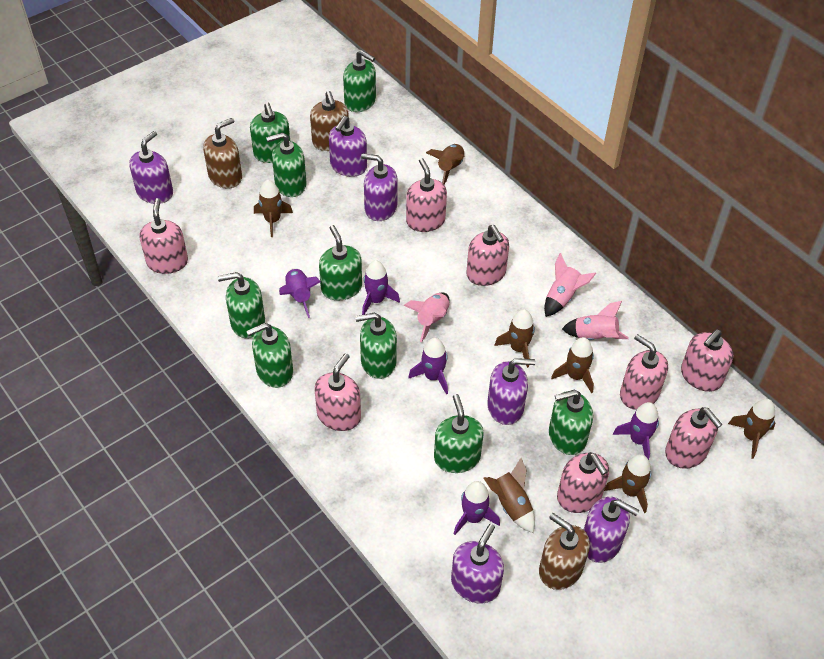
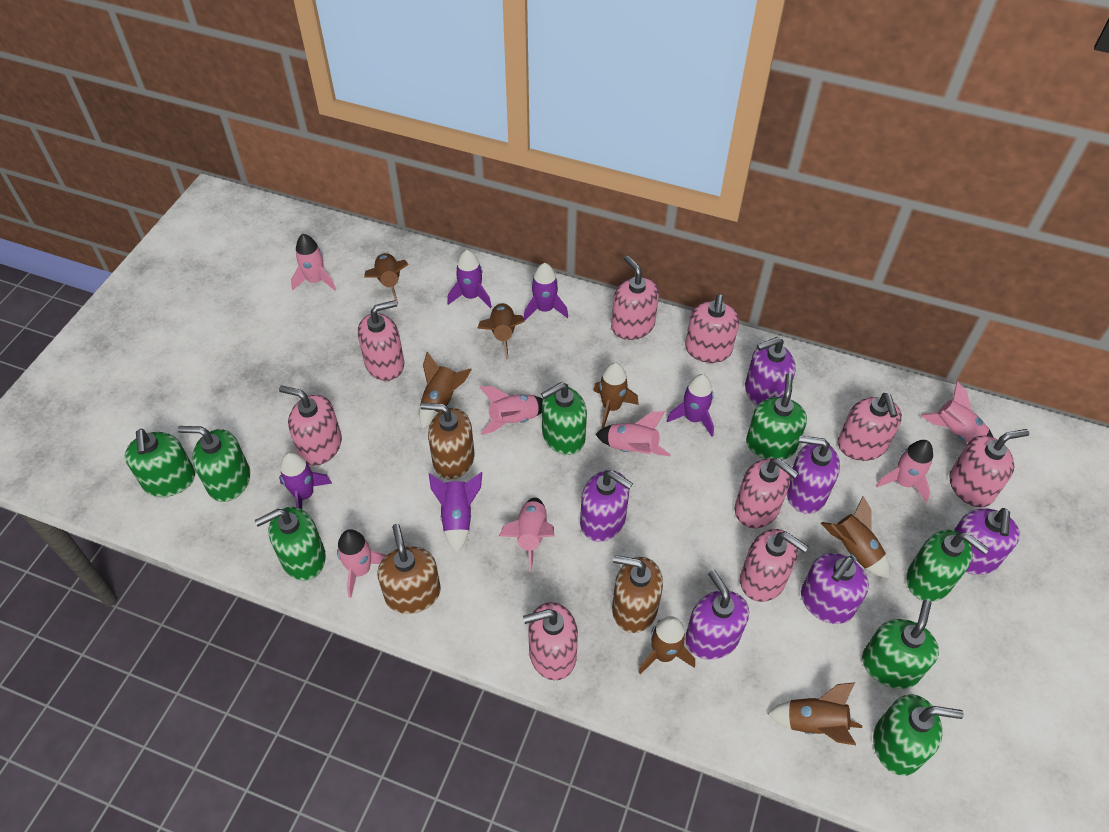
green soap dispenser: [218,272,265,338] [246,323,293,388] [250,102,290,163] [266,132,307,197] [319,225,362,301] [343,50,376,112] [355,312,397,379] [434,394,484,473] [549,390,593,455] = 9 -> [125,429,195,497] [178,426,250,502] [255,507,326,580] [541,382,587,455] [746,373,807,460] [862,599,939,689] [873,694,964,776] [906,530,989,602] = 8
pink rocket: [404,293,450,342] [544,253,596,317] [562,301,629,340] = 3 -> [291,234,336,290] [337,529,386,598] [480,386,543,435] [499,498,554,571] [596,411,671,456] [876,440,933,502] [920,381,993,443] = 7
pink soap dispenser: [140,198,188,274] [314,353,361,431] [406,158,447,232] [466,225,509,286] [557,452,609,513] [620,334,668,410] [665,407,723,469] [681,329,733,392] = 8 -> [279,385,342,466] [358,300,404,381] [523,602,578,680] [611,255,659,340] [685,294,739,363] [735,458,799,528] [740,529,809,602] [838,393,902,461] [950,429,1029,508] = 9

